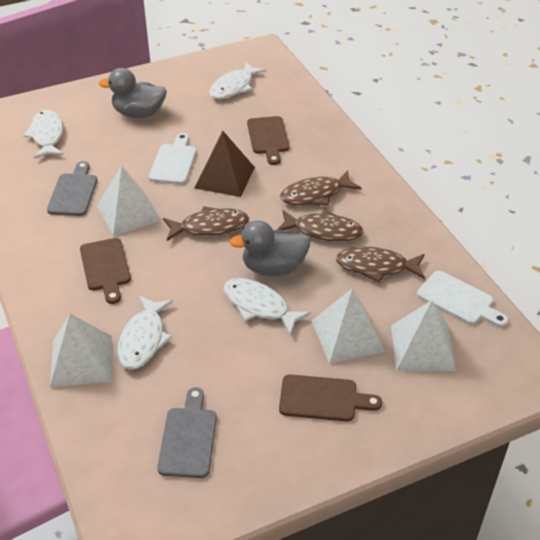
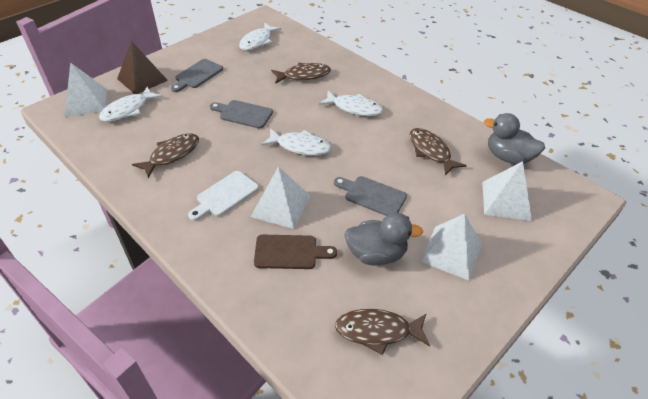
brown cutting board: [80,238,131,304] [247,116,289,165] [279,374,382,421] = 3 -> [254,235,337,269] = 1
grey cutting board: [47,161,97,216] [157,387,217,478] = 2 -> [171,59,223,92] [210,100,273,129] [334,176,407,216] = 3
white cutting board: [149,133,196,184] [417,271,508,327] = 2 -> [188,171,259,221] = 1

